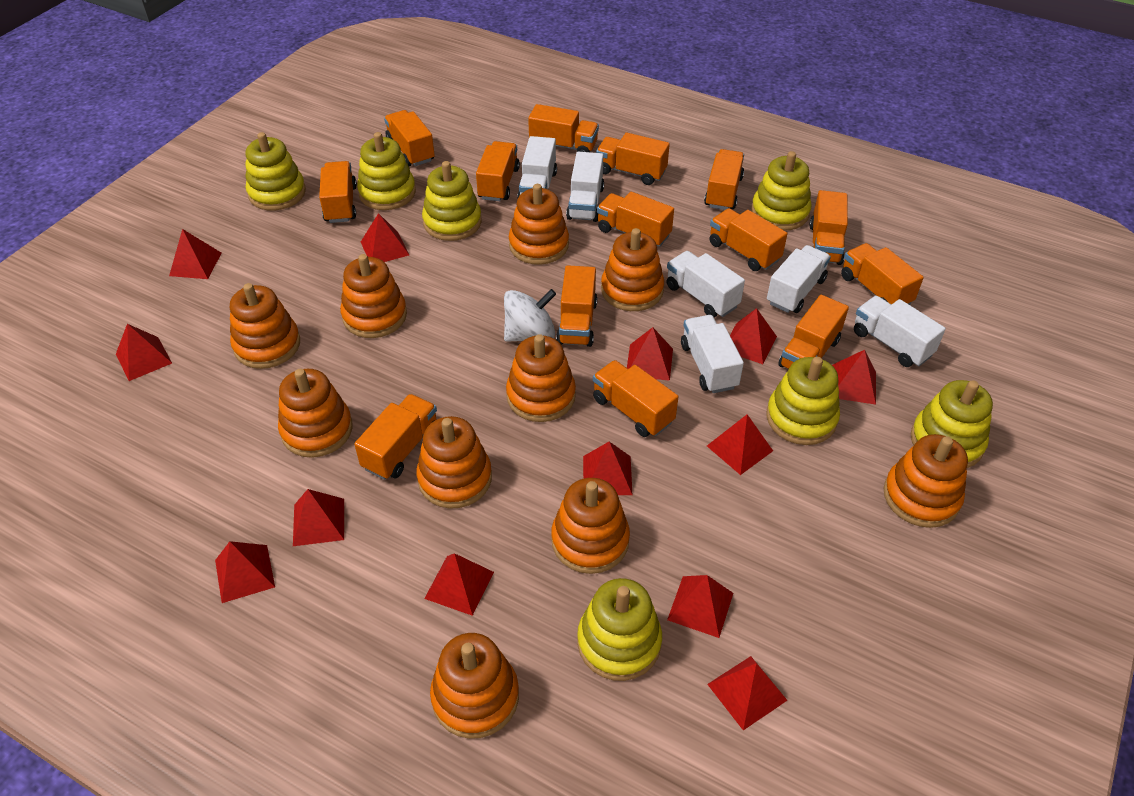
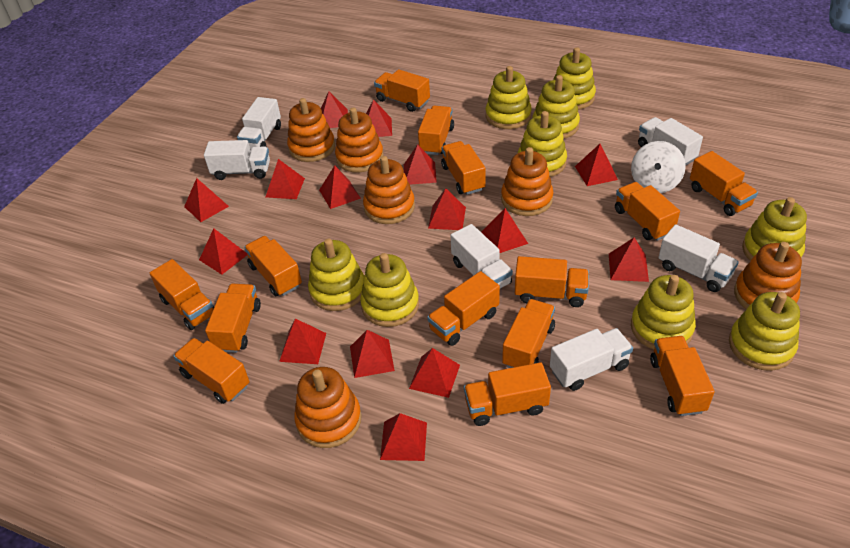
orange stacking toy: [230,283,300,369] [278,369,353,458] [340,254,407,338] [416,416,492,509] [430,633,519,739] [506,334,576,422] [509,184,569,265] [551,478,630,574] [601,228,664,311] [884,434,968,528] = 10 -> [287,98,335,162] [294,367,362,448] [335,108,384,172] [363,156,415,224] [501,147,553,216] [734,242,802,310] = 6
red pyramid: [116,324,172,381] [169,229,222,279] [215,541,275,603] [293,489,344,546] [361,213,409,262] [424,553,494,616] [583,442,632,495] [627,327,673,381] [667,575,733,638] [707,414,773,475] [707,656,788,730] [730,308,777,364] [832,350,876,405] = 13 -> [184,178,229,222] [199,228,247,275] [266,159,305,199] [279,319,326,364] [319,165,361,209] [321,91,348,128] [350,330,395,378] [366,99,392,137] [380,413,427,461] [404,144,437,184] [409,348,460,398] [428,188,466,230] [481,208,528,253] [575,144,618,186] [609,238,649,282] = 15
yellow stacking toy: [245,132,306,211] [357,132,416,210] [422,161,482,241] [577,578,662,681] [751,151,812,231] [766,357,840,445] [911,380,993,468] = 7 -> [308,239,364,311] [360,253,419,327] [486,66,532,129] [518,111,567,177] [533,75,580,139] [553,47,596,110] [631,275,696,349] [729,292,800,371] [742,197,807,261] = 9

